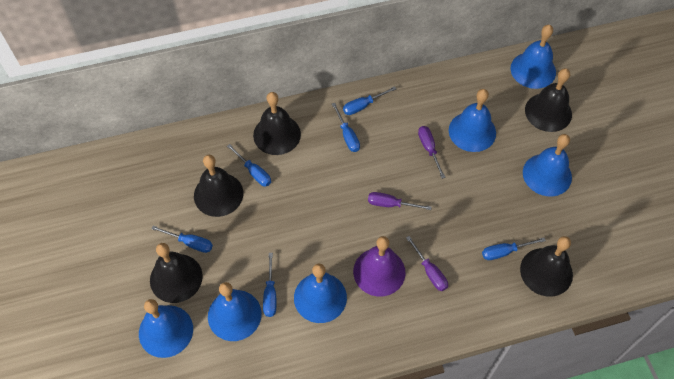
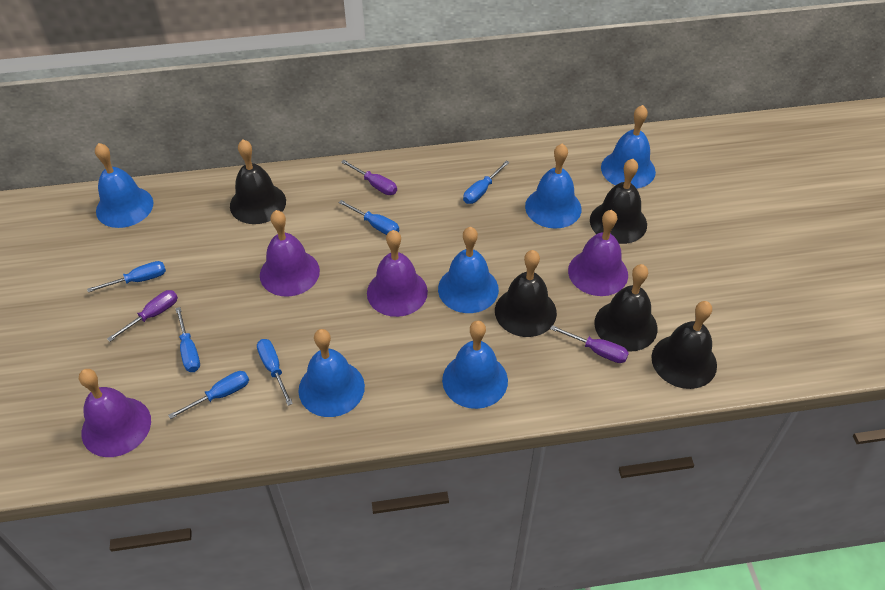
purple bell: [353,236,406,297] = 1 -> [79,369,151,457] [260,210,320,296] [367,230,428,317] [568,210,628,296] = 4

